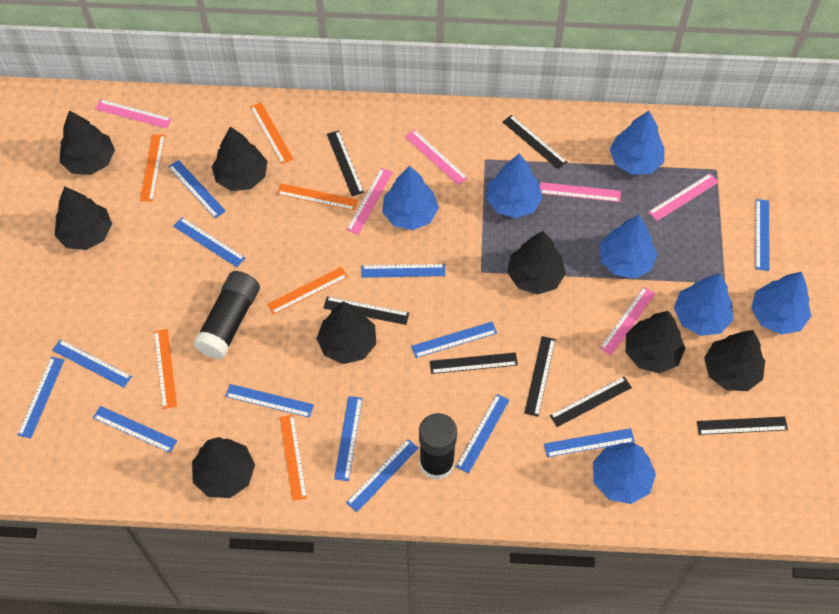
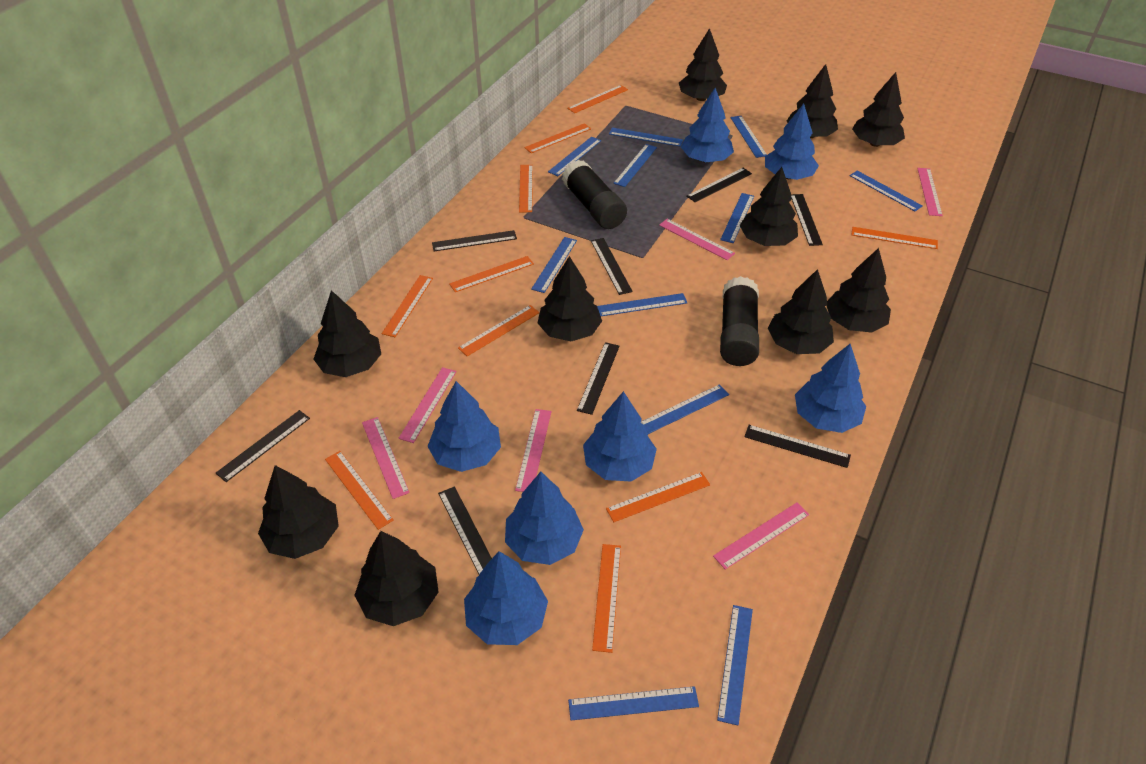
black ruler: [324,296,409,325] [327,130,364,196] [430,352,518,374] [503,115,567,170] [524,336,556,417] [550,377,632,427] [697,417,788,435] = 7 -> [216,410,310,482] [432,230,517,251] [438,486,492,575] [577,342,619,415] [591,238,633,295] [686,168,752,202] [744,425,851,468] [791,194,823,246] = 8
black tree: [55,186,112,250] [60,110,115,175] [192,437,255,498] [212,126,267,191] [316,302,376,364] [507,231,566,295] [626,311,686,373] [704,330,765,391] = 8 -> [258,465,339,559] [314,290,381,377] [354,531,439,626] [538,256,602,341] [679,28,727,101] [740,167,798,246] [768,269,834,354] [787,64,838,138] [826,248,891,333] [852,72,905,147] = 10
blue ruler: [18,357,64,439] [52,339,132,388] [93,406,177,453] [168,160,226,218] [173,217,245,267] [225,384,314,418] [334,396,363,481] [346,439,418,512] [361,264,445,278] [411,322,497,358] [456,394,510,474] [544,428,635,457] [756,199,769,271] = 13 -> [531,237,577,293] [548,137,601,176] [568,686,699,721] [597,293,687,316] [609,128,683,147] [613,144,657,187] [641,384,729,434] [717,605,753,725] [720,193,754,243] [730,116,767,158] [850,171,923,211] = 11
orange ruler: [140,134,165,202] [154,329,177,409] [250,102,293,164] [267,267,348,315] [277,183,358,211] [280,415,307,501] = 6 -> [325,451,394,530] [382,275,433,337] [449,256,534,292] [458,305,540,356] [519,165,533,212] [524,123,591,153] [567,85,628,113] [592,544,621,653] [606,472,710,522] [852,227,938,249] = 10

